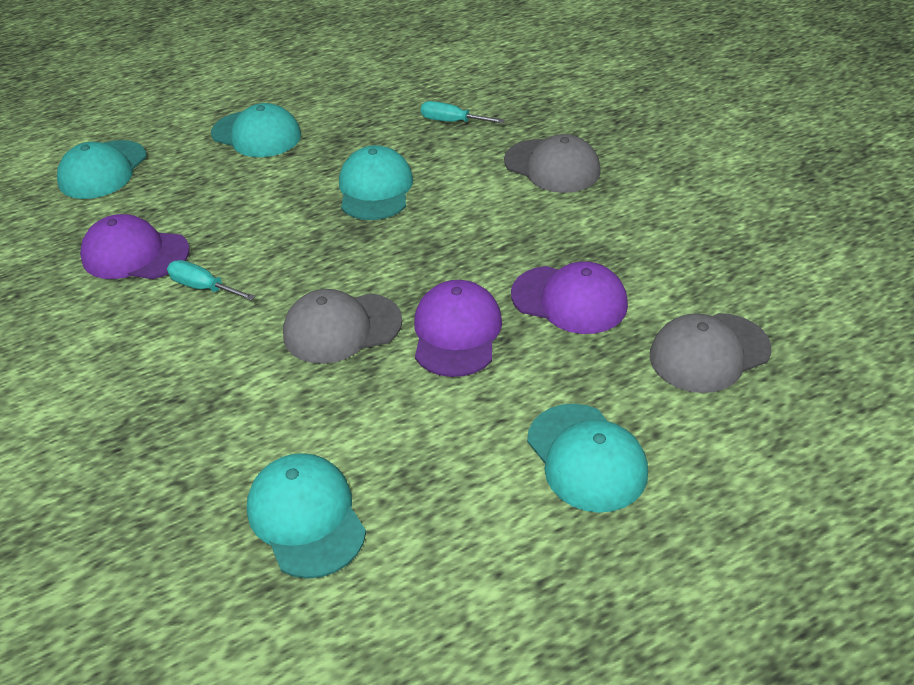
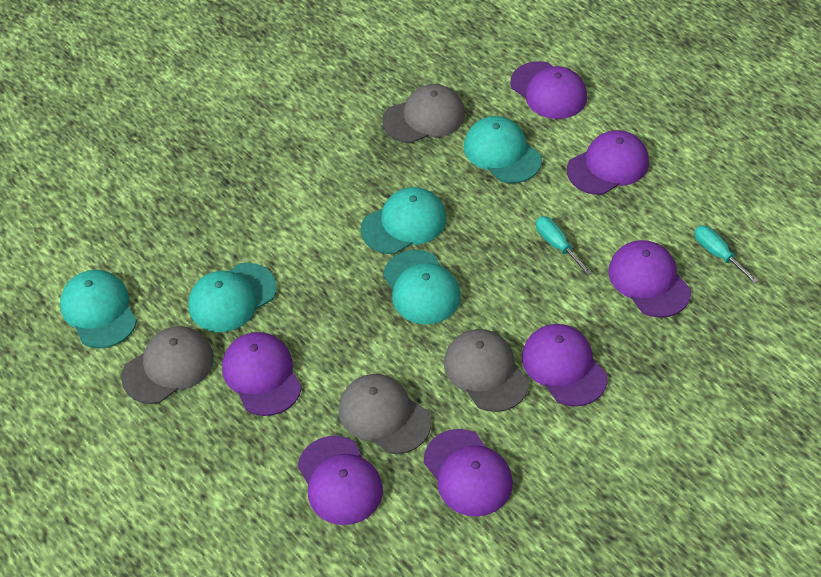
grey cap: [283,289,403,364] [504,134,601,193] [650,313,771,393] = 3 -> [121,326,214,404] [339,374,431,454] [383,84,465,143] [444,329,529,412] = 4
purple cap: [80,214,190,279] [414,280,502,377] [511,261,628,334] = 3 -> [222,332,302,416] [298,436,383,525] [424,429,513,517] [510,61,587,119] [522,324,607,407] [567,130,649,195] [608,240,691,318] = 7

